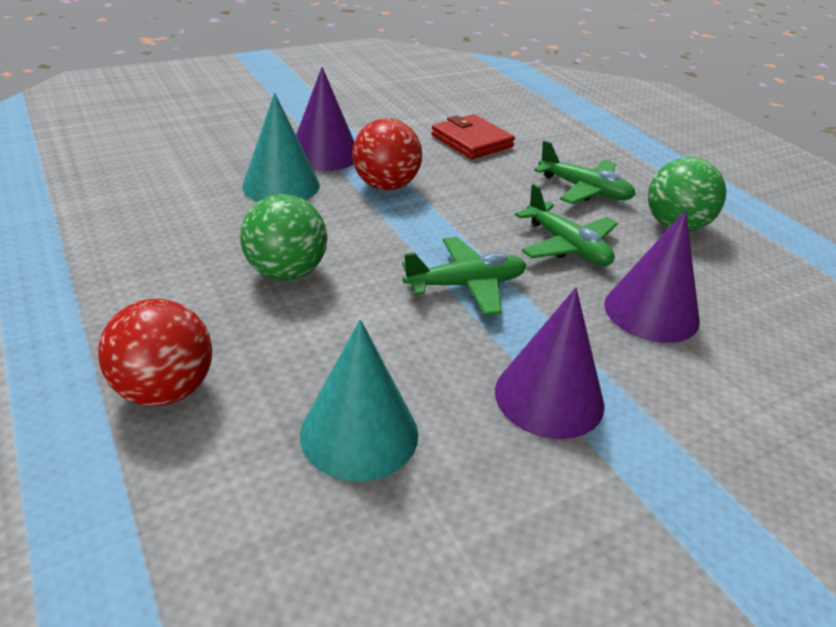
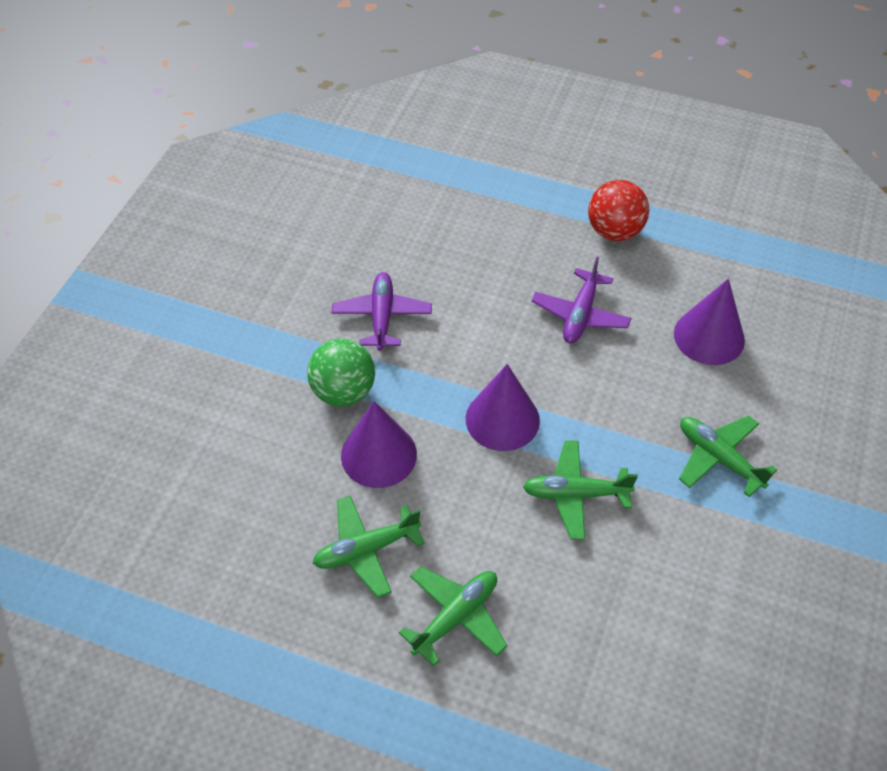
green ball: [240,194,327,281] [648,157,726,231] = 2 -> [307,339,375,406] = 1
green plane: [402,237,527,316] [515,184,618,266] [534,140,636,204] = 3 -> [313,496,425,598] [399,566,508,666] [523,441,638,540] [679,415,777,497] = 4
purple plane: none = 0 -> [332,272,432,351] [532,257,631,344] = 2
red ball: [98,299,212,406] [352,118,422,190] = 2 -> [588,180,649,241] = 1
red wallet: [431,114,515,159] = 1 -> none = 0
turquoise cone: [242,93,320,202] [300,319,418,482] = 2 -> none = 0

